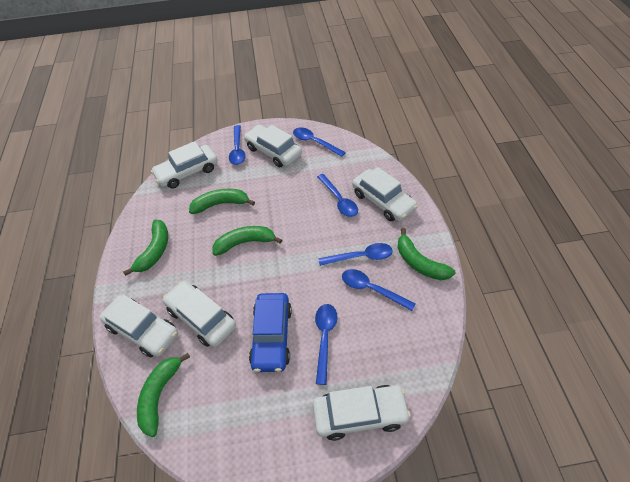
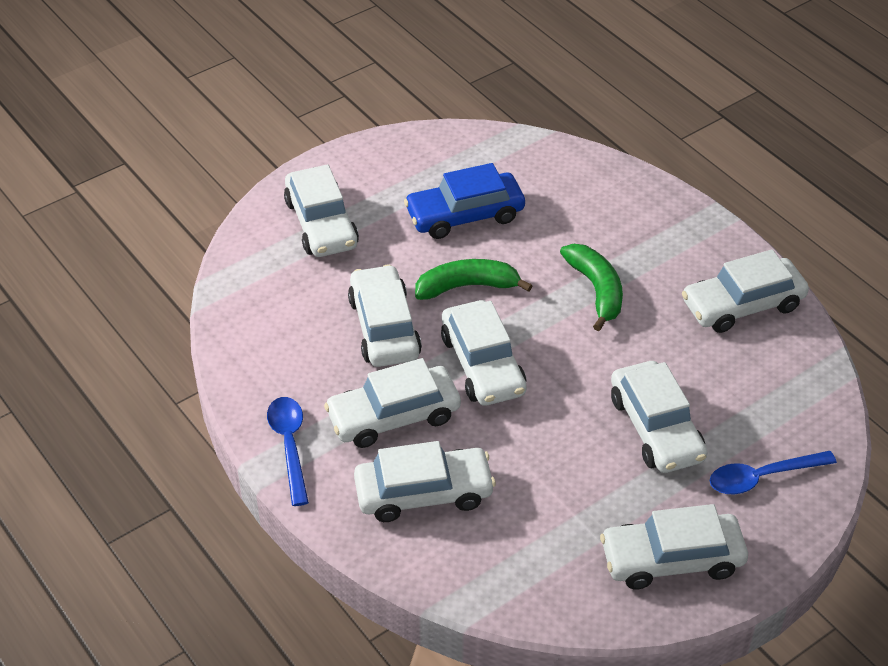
blue spoon: [229,125,246,165] [293,128,346,157] [315,304,337,385] [317,174,358,217] [318,243,393,266] [342,269,416,311] = 6 -> [267,397,309,506] [709,451,837,494] = 2
green banana: [123,220,168,276] [137,353,190,437] [189,189,255,214] [213,226,282,256] [398,228,455,280] = 5 -> [415,259,533,300] [560,244,623,331] = 2
white car: [99,295,178,357] [151,141,218,189] [163,281,236,347] [244,125,302,167] [313,385,411,441] [352,167,418,221] = 6 -> [284,164,359,257] [324,358,461,448] [348,264,422,367] [354,441,496,522] [441,300,527,406] [600,504,748,589] [611,361,708,473] [682,249,809,333] = 8

